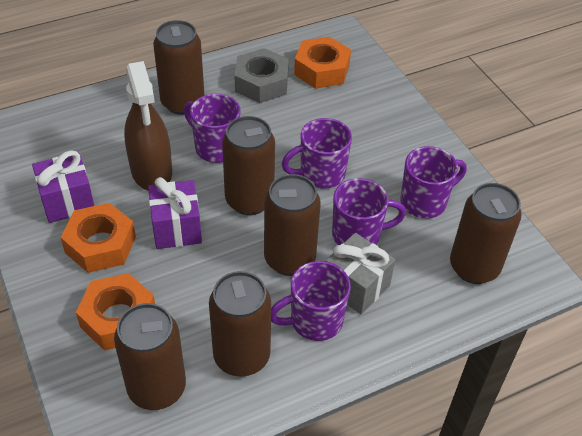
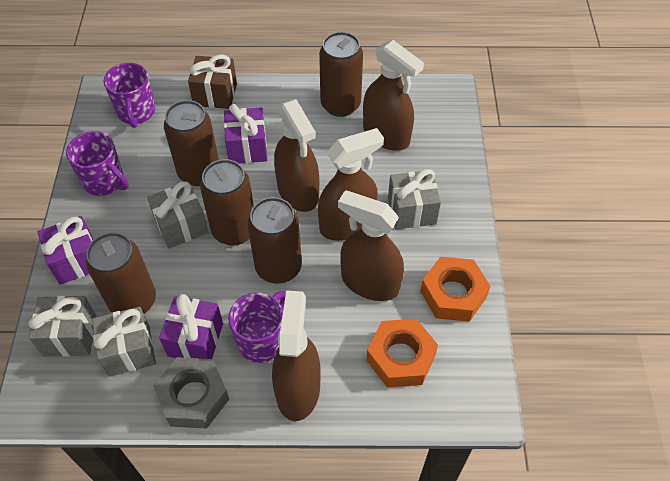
brown can: [114,303,186,410] [153,20,204,115] [209,271,271,377] [222,116,275,215] [264,174,321,276] [450,183,522,284] = 6 -> [86,232,156,314] [164,100,219,186] [200,159,254,246] [247,197,302,284] [319,32,363,117] = 5
brown gift: none = 0 -> [188,55,237,109] = 1
brown spray bottle: [124,61,172,190] = 1 -> [272,290,321,421] [274,99,319,212] [318,128,384,241] [338,190,404,301] [363,40,424,151] = 5
grey gift: [325,233,395,314] = 1 -> [28,296,97,357] [92,307,156,377] [147,181,208,249] [388,169,441,230] = 4
orange nut: [60,203,136,273] [76,273,155,351] [294,36,351,89] = 3 -> [366,319,438,388] [420,257,491,322] = 2
purple gift: [32,150,94,223] [148,177,202,249] = 2 -> [37,216,93,285] [159,294,223,359] [224,104,267,164] = 3
purple mug: [184,94,241,163] [271,261,351,341] [282,118,352,189] [332,178,406,245] [401,146,467,219] = 5 -> [66,131,129,196] [104,63,156,128] [228,291,286,363] = 3

